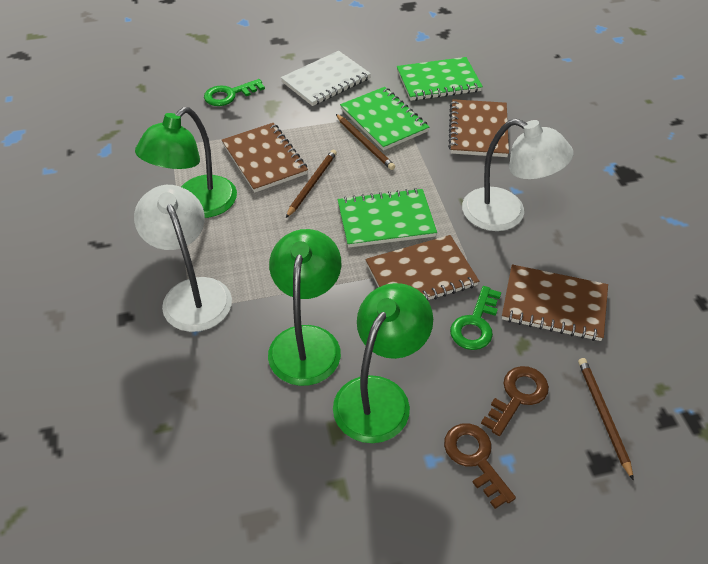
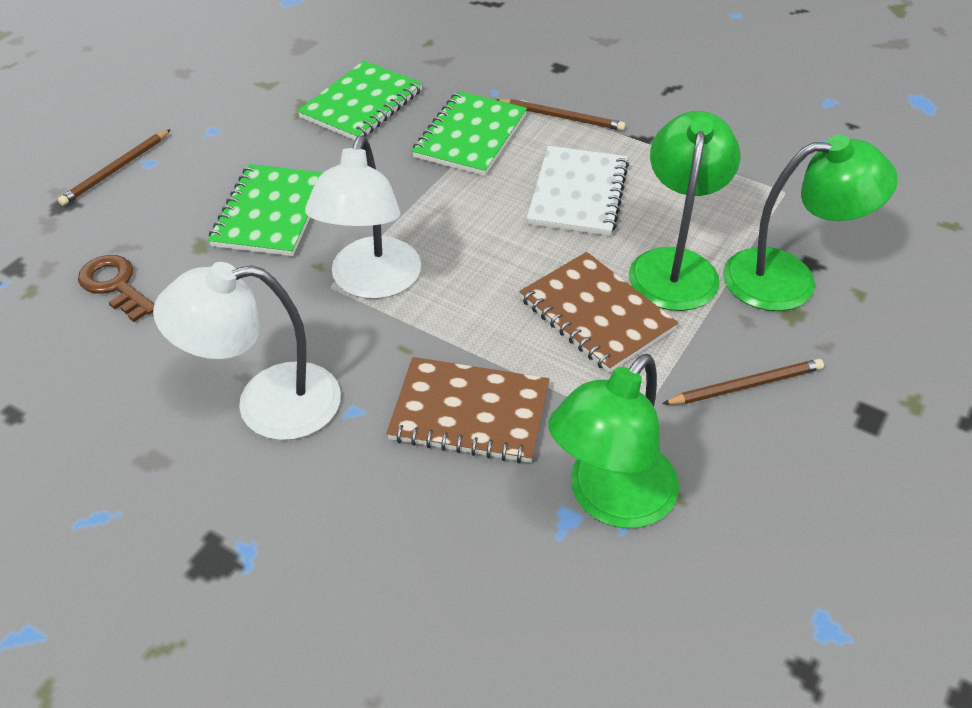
brown key: [444,423,516,509] [481,366,549,436] = 2 -> [78,255,154,322] = 1
brown notebook: [222,123,308,193] [365,235,479,300] [448,99,509,157] [502,264,608,341] = 4 -> [386,357,550,463] [519,252,678,373] = 2
green key: [204,79,265,106] [450,286,501,350] = 2 -> none = 0

